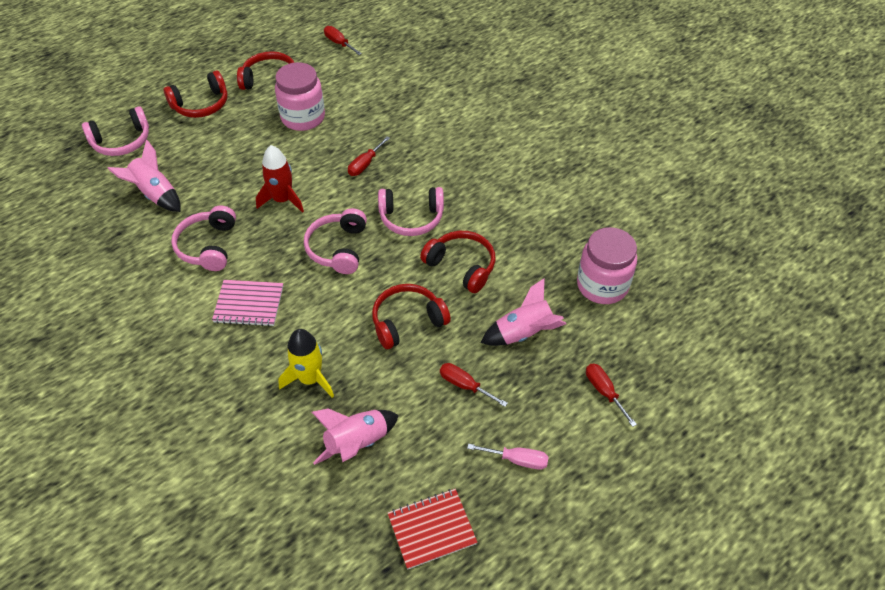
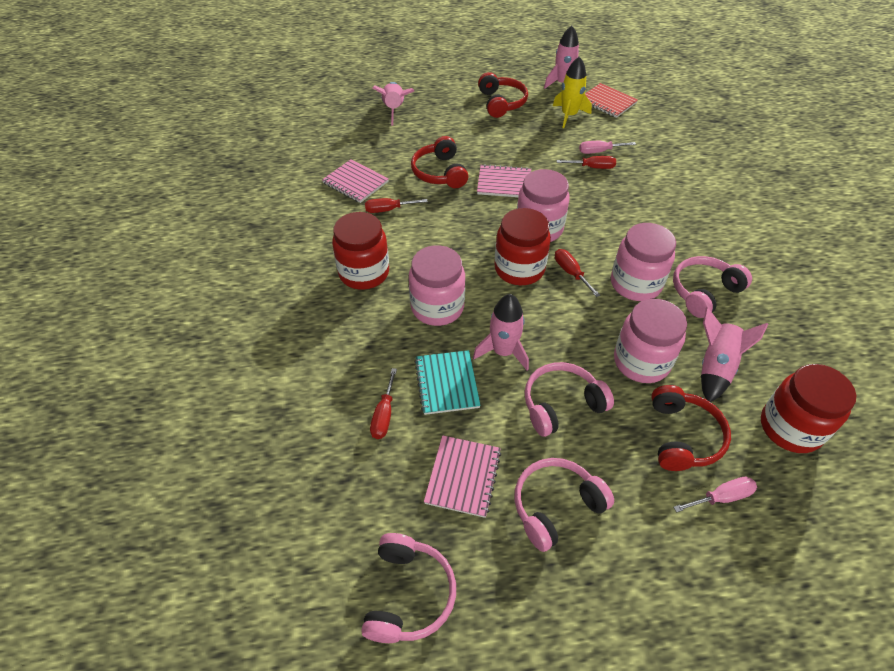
pink jar: [275,62,325,131] [577,227,637,304] = 2 -> [409,245,465,326] [517,169,570,242] [611,223,676,301] [614,299,687,383] = 4
pink notebook: [212,280,283,327] = 1 -> [322,159,389,203] [424,435,502,518] [477,164,531,197] = 3
pink rocket: [107,140,181,212] [312,409,399,465] [481,278,566,346] = 3 -> [373,82,414,126] [473,294,529,371] [544,26,579,89] [701,307,768,402] = 4
pink screwdriver: [467,444,548,470] = 1 -> [579,141,636,154] [673,477,757,513] = 2
red headphones: [164,71,227,118] [237,51,294,90] [372,284,451,349] [420,231,495,293] = 4 -> [411,136,469,188] [478,72,528,118] [651,385,731,471] = 3
red jar: none = 0 -> [332,212,389,290] [494,208,551,285] [761,364,856,453] = 3
red rocket: [256,145,304,213] = 1 -> none = 0
turquoise notebook: none = 0 -> [414,350,481,415] = 1

